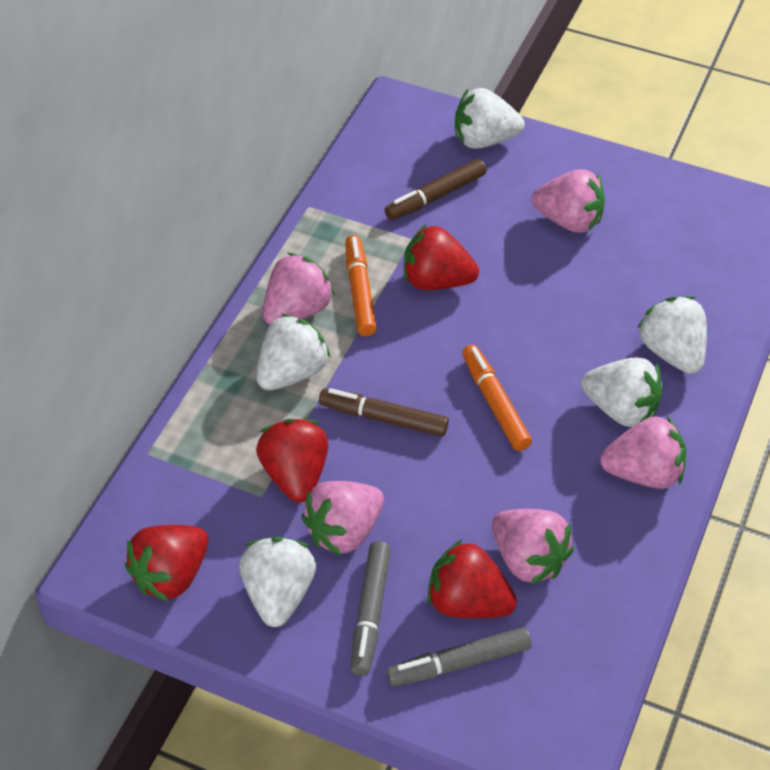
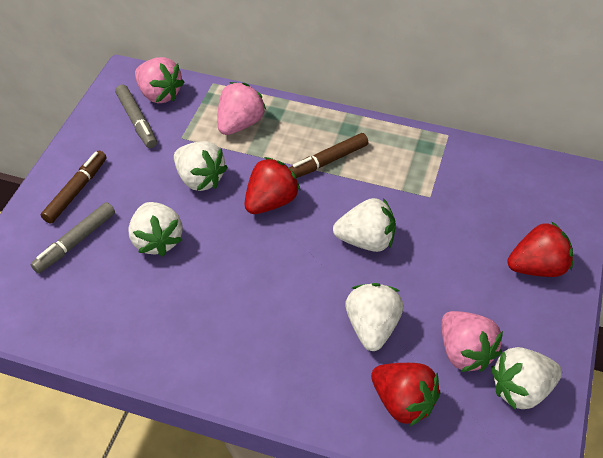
orange marker: [345,235,377,336] [462,345,532,451] = 2 -> none = 0
pink strawberry: [263,253,335,325] [301,481,384,556] [492,509,574,585] [531,169,605,233] [600,416,686,489] = 5 -> [135,57,185,103] [217,82,266,135] [442,311,503,372] = 3
red strawberry: [125,525,208,602] [256,418,328,503] [404,225,479,290] [427,539,517,618] = 4 -> [245,157,300,214] [371,363,441,427] [507,221,573,277] = 3

